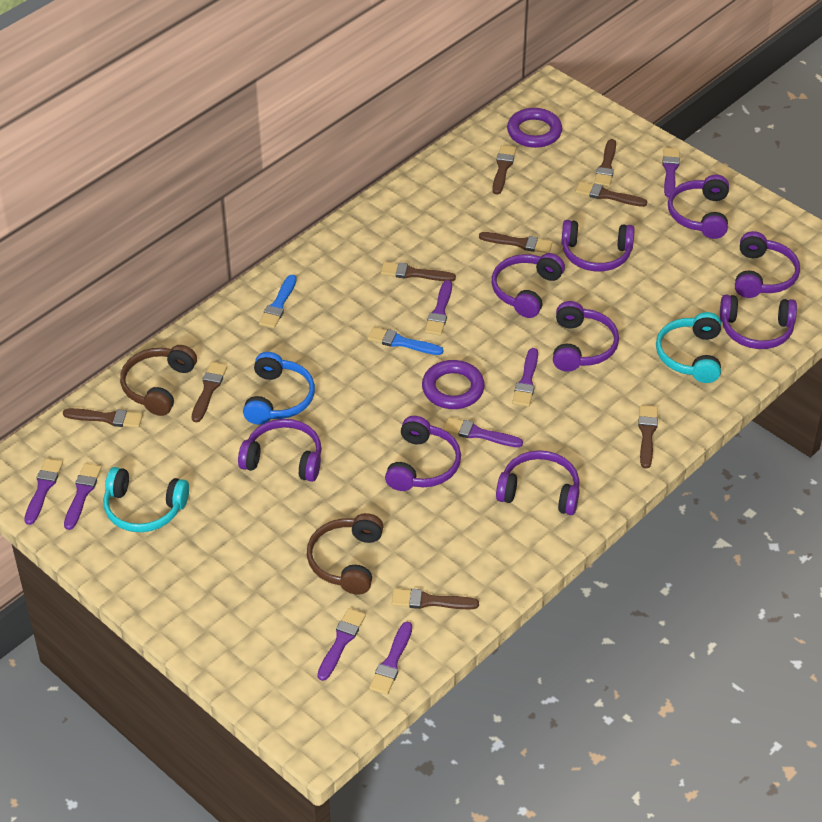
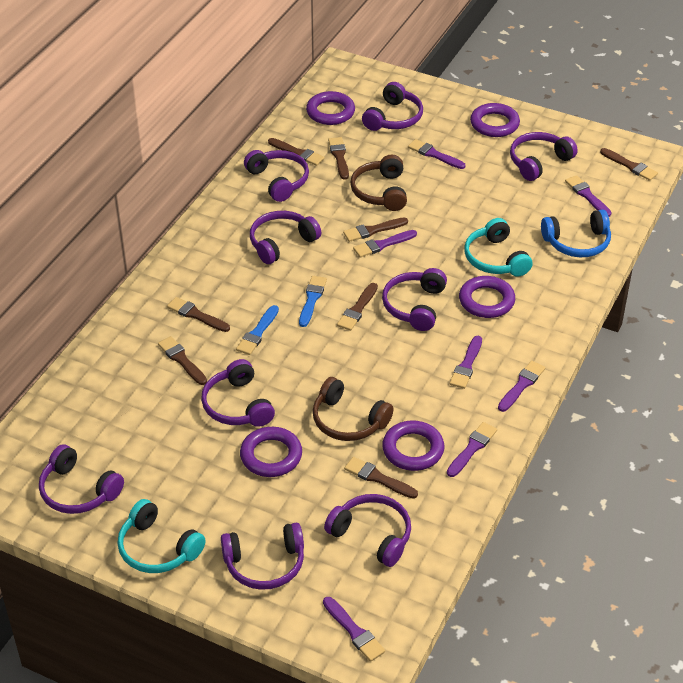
brown brush: [63,408,143,428] [192,362,227,422] [381,262,456,281] [392,589,479,609] [479,232,553,253] [492,145,516,195] [576,181,647,207] [594,139,616,187] [638,405,658,469] = 9 -> [158,336,207,385] [167,297,230,332] [268,138,325,166] [328,137,349,180] [337,283,378,331] [343,217,408,242] [344,457,418,498] [600,148,658,181] = 8
purple brush: [24,458,63,525] [64,463,102,530] [317,608,366,681] [369,622,412,695] [425,280,452,335] [443,417,523,447] [512,348,538,407] [662,148,680,197] = 8 -> [323,597,385,662] [353,230,417,257] [408,139,466,169] [447,422,497,477] [449,336,482,389] [498,361,545,412] [565,175,612,217] = 7
purple ring: [422,360,485,409] [507,108,562,148] = 2 -> [240,427,302,477] [306,91,355,125] [382,421,444,471] [459,276,515,318] [470,103,520,137] = 5

